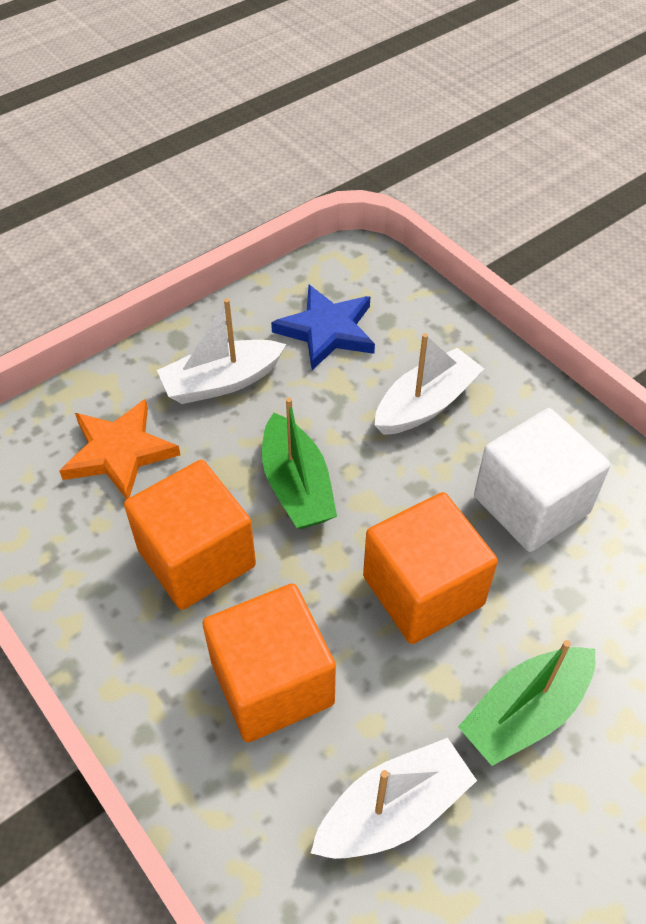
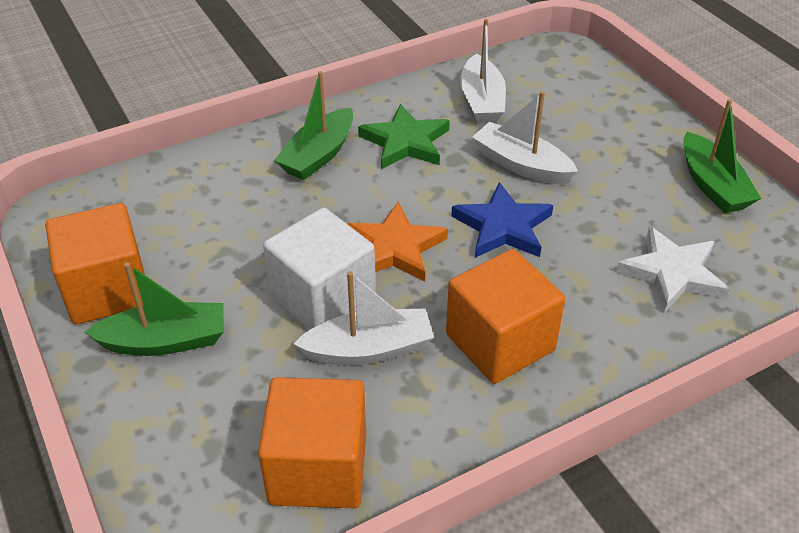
green boat: [262,397,337,529] [458,640,595,766] = 2 -> [84,262,224,356] [274,71,353,180] [683,99,761,213] = 3
green star: none = 0 -> [358,104,450,169] = 1
white star: none = 0 -> [616,226,729,313] = 1

